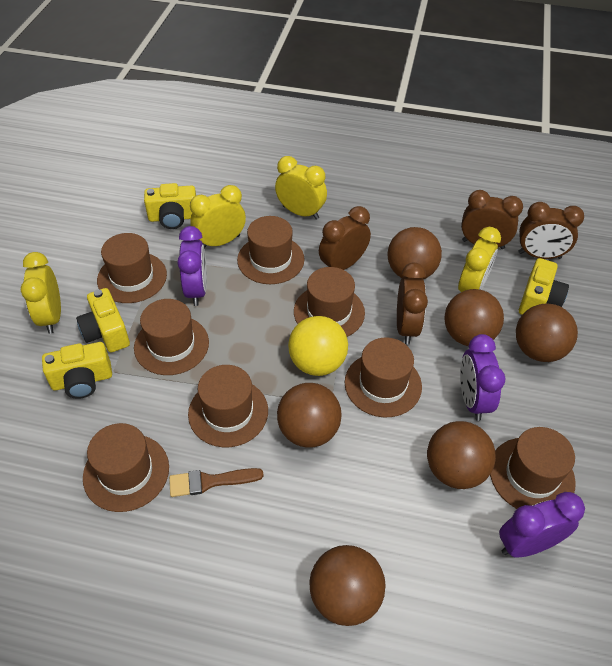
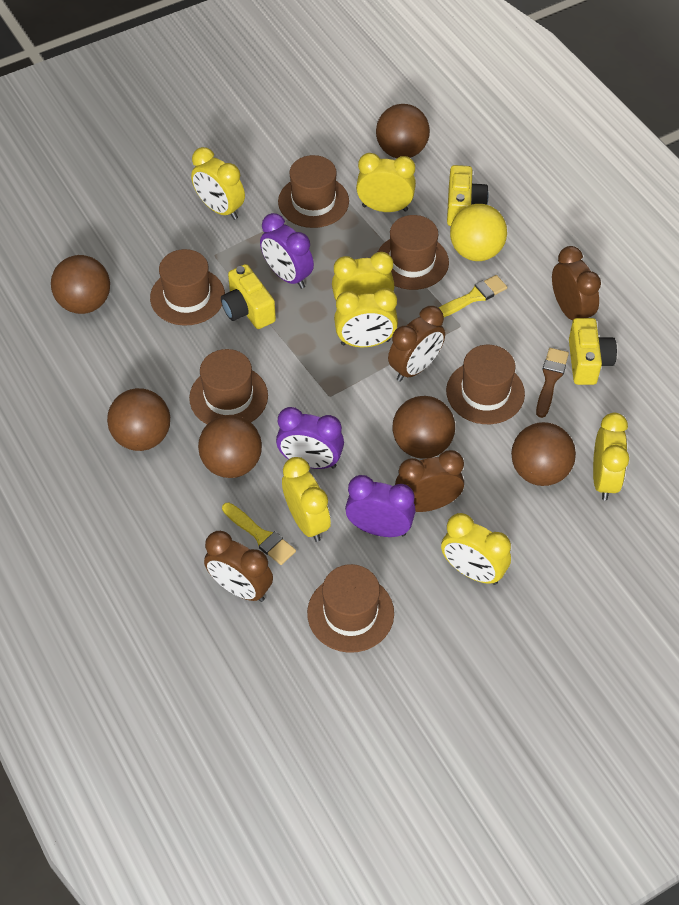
brown hat: [83,423,169,512] [97,233,167,303] [134,299,209,375] [188,365,268,447] [237,216,305,284] [294,267,365,337] [345,338,422,418] [490,427,576,509] = 8 -> [150,249,225,326] [189,349,268,424] [278,155,349,228] [307,564,394,653] [378,215,449,290] [446,345,525,424] = 6
yellow brush: none = 0 -> [222,502,296,565] [439,275,507,317] = 2
yellow camera: [42,342,112,399] [76,288,130,352] [144,183,196,229] [519,258,569,315] = 4 -> [221,264,276,329] [447,165,489,226] [569,318,617,385] = 3
yellow clock: [21,252,61,334] [190,185,246,248] [275,156,327,220] [458,227,501,292] = 4 -> [191,147,245,220] [282,457,331,542] [332,252,395,300] [334,288,398,347] [356,153,416,212] [441,513,511,585] [593,413,629,500] = 7

